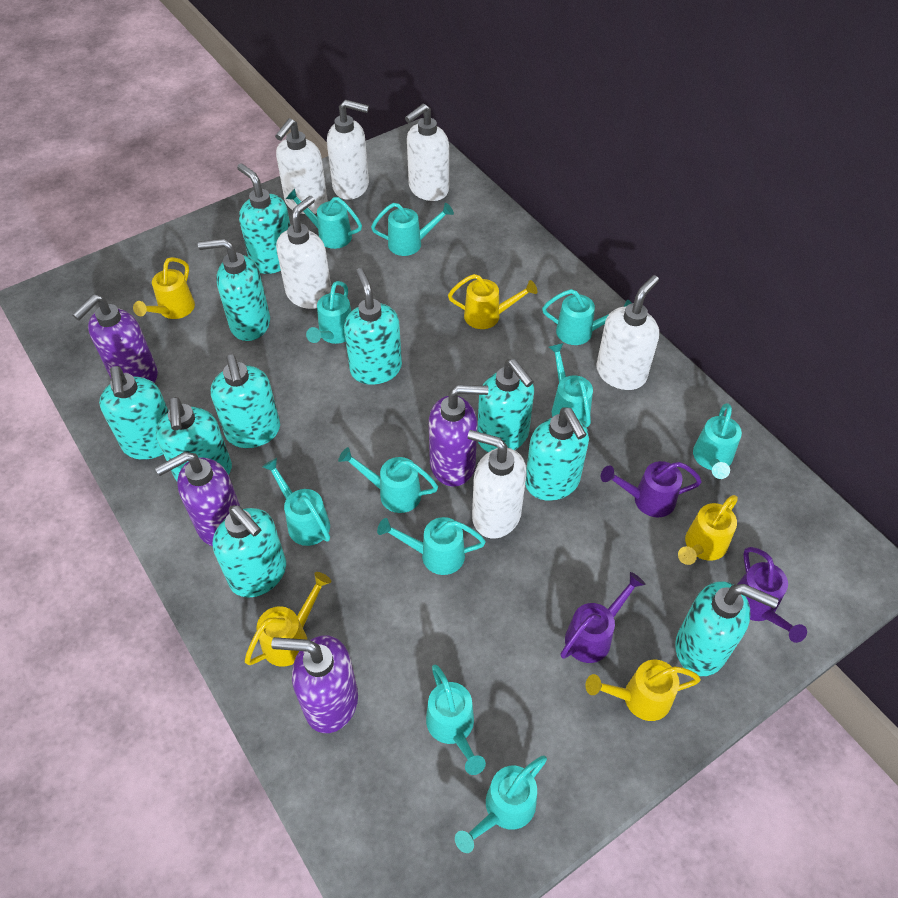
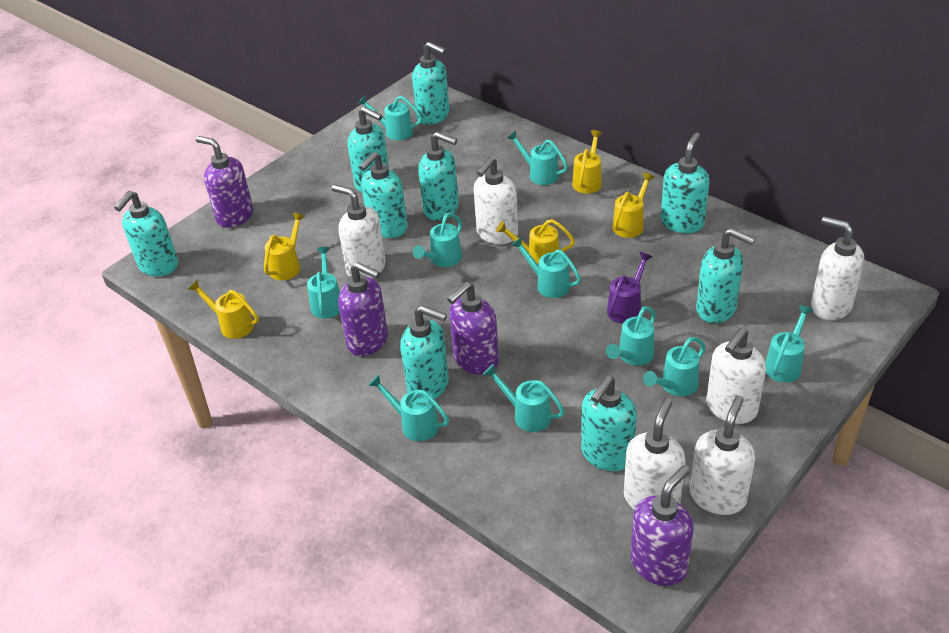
purple watering can: [561,572,646,663] [601,461,702,517] [737,547,807,643] = 3 -> [607,252,652,324] = 1
turquoise soap dispenser: [99,366,169,460] [156,397,232,481] [198,238,270,341] [211,354,280,448] [213,505,286,598] [237,163,290,274] [344,268,402,385] [477,359,534,452] [525,407,589,501] [675,581,779,676] = 10 -> [114,191,178,276] [348,106,389,192] [359,152,408,238] [400,305,449,399] [412,42,450,125] [418,132,459,221] [581,376,637,471] [661,132,710,233] [696,228,755,323] = 9
turquoise watering can: [262,458,330,546] [286,188,362,249] [306,281,351,344] [338,447,438,513] [371,203,454,256] [377,517,486,575] [426,665,486,775] [455,756,547,853] [542,289,632,345] [549,343,593,427] [693,403,742,479] = 11 -> [307,247,340,319] [358,95,422,140] [368,374,449,441] [413,213,462,267] [483,364,565,432] [507,131,568,185] [511,237,581,298] [606,306,656,366] [643,337,705,396] [765,305,813,382] = 10

